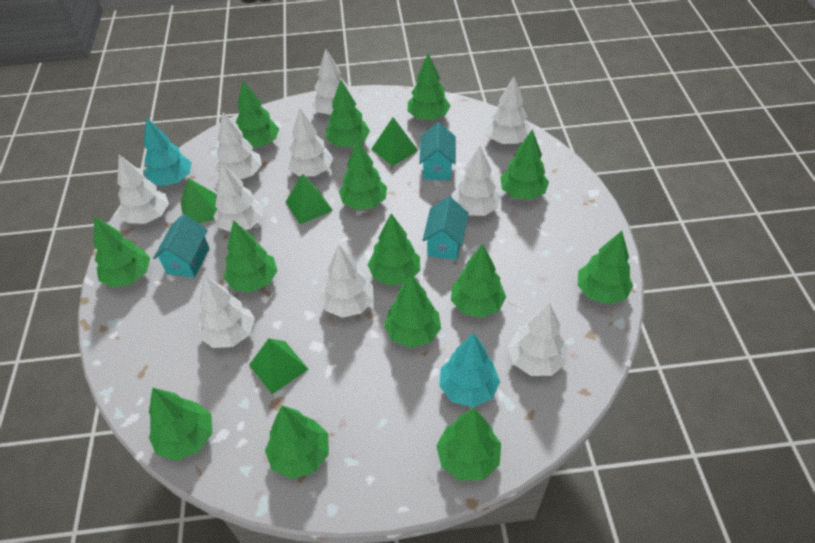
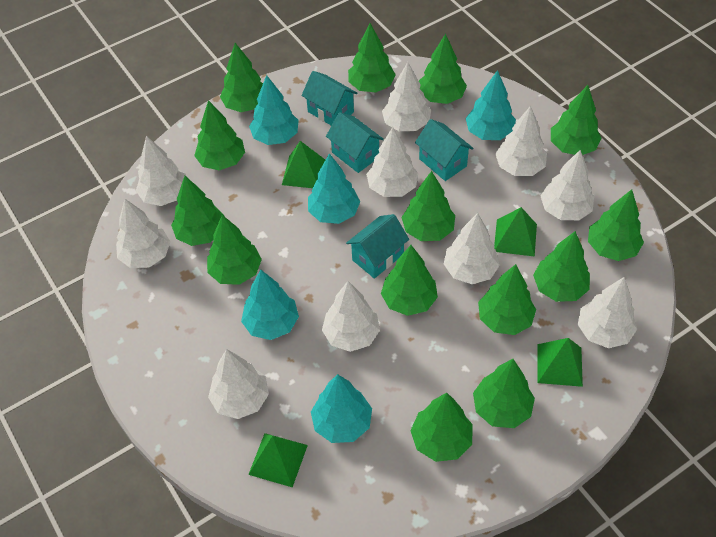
turquoise house: [153,214,209,278] [419,122,456,180] [423,197,468,260] = 3 -> [302,71,358,126] [326,112,384,173] [346,214,409,279] [415,119,474,181] = 4
turquoise tree: [144,117,191,186] [439,333,500,407] = 2 -> [241,270,299,340] [249,75,299,145] [308,153,360,224] [311,374,372,443] [466,70,516,140] = 5

